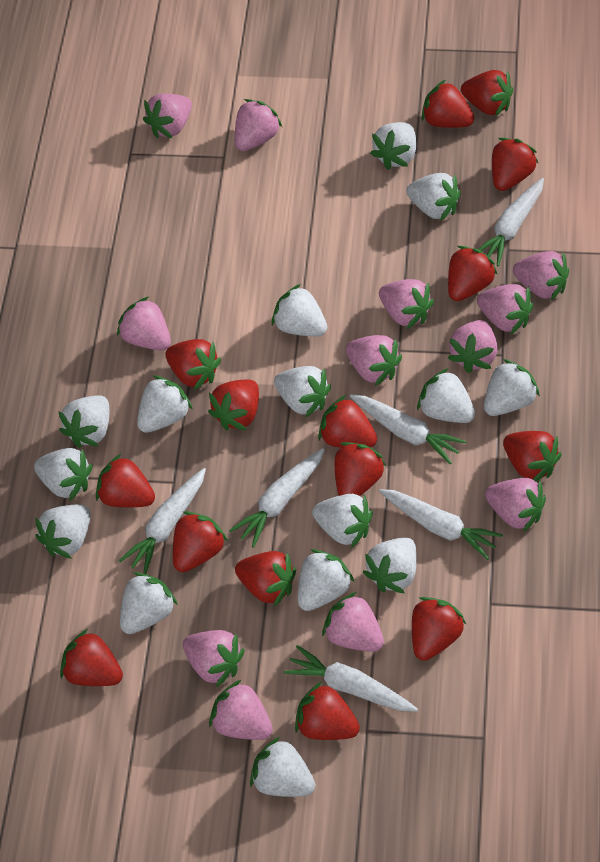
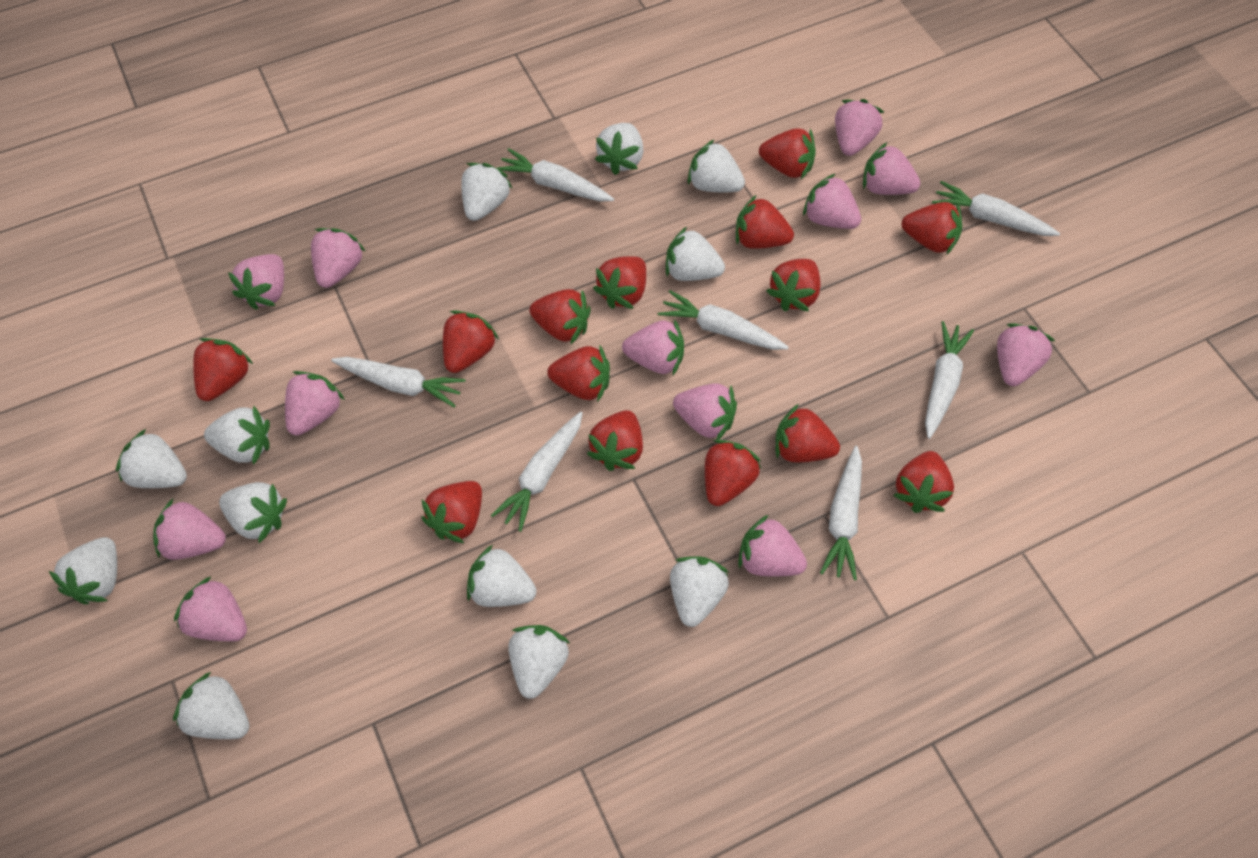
red strawberry: [60,629,123,686] [96,454,155,507] [165,339,221,390] [173,511,228,572] [208,380,259,431] [235,551,296,607] [295,681,360,740] [318,395,377,448] [335,442,386,496] [412,597,466,661] [421,80,475,128] [448,246,498,301] [461,70,513,117] [492,138,539,191] [503,431,561,482] = 15 -> [193,338,253,401] [421,481,482,544] [443,310,499,373] [529,289,591,344] [547,346,610,402] [587,410,643,471] [593,256,646,309] [705,440,761,506] [736,195,794,249] [759,128,816,179] [766,259,820,311] [775,404,840,462] [893,451,954,513] [902,202,962,254] = 14
white carrot: [119,468,206,574] [229,448,325,548] [283,645,418,711] [350,394,467,465] [379,489,503,560] [478,178,544,266] = 6 -> [331,357,466,408] [491,411,583,532] [497,148,614,201] [658,290,789,350] [820,446,862,581] [925,321,974,439] [932,181,1060,236] = 7
white strawberry: [34,448,93,501] [35,504,91,559] [59,395,109,448] [120,572,178,634] [137,375,193,433] [250,737,316,797] [272,284,327,337] [274,366,331,417] [298,549,354,611] [312,494,373,548] [363,537,417,593] [370,122,416,170] [406,173,461,221] [417,368,475,423] [484,359,540,416] = 15 -> [49,537,117,604] [116,429,187,488] [173,672,250,739] [204,406,270,465] [219,482,287,543] [461,163,512,221] [467,545,537,607] [509,625,570,699] [595,123,643,175] [666,227,725,281] [670,556,729,627] [688,139,745,192] = 12

